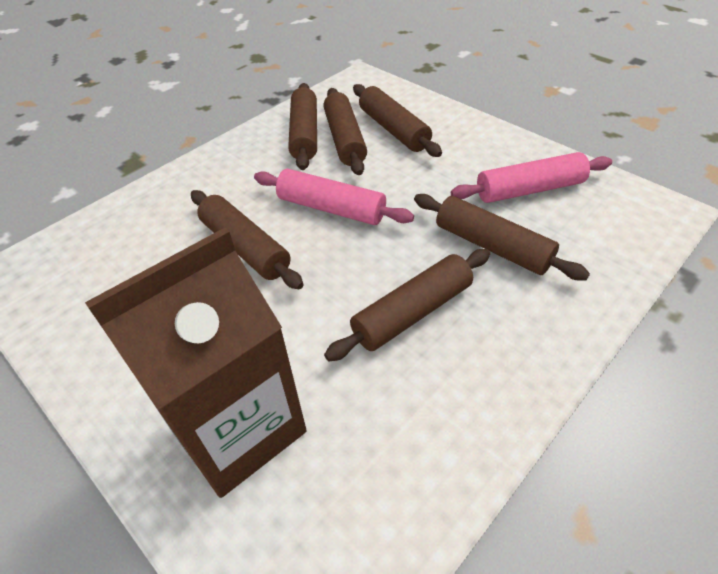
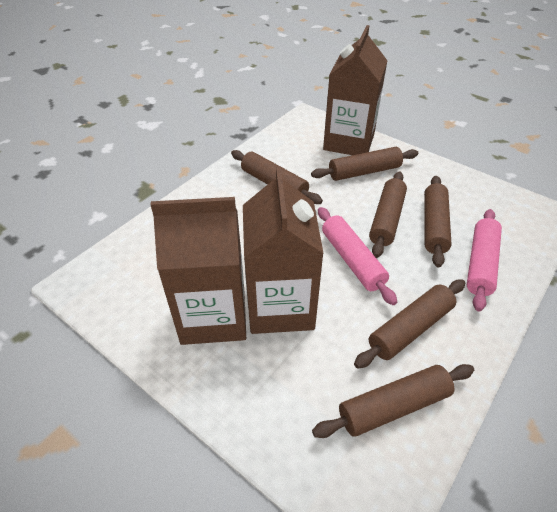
brown carton: [85,228,307,498] = 1 -> [150,197,246,345] [243,166,324,334] [323,25,388,155] = 3

